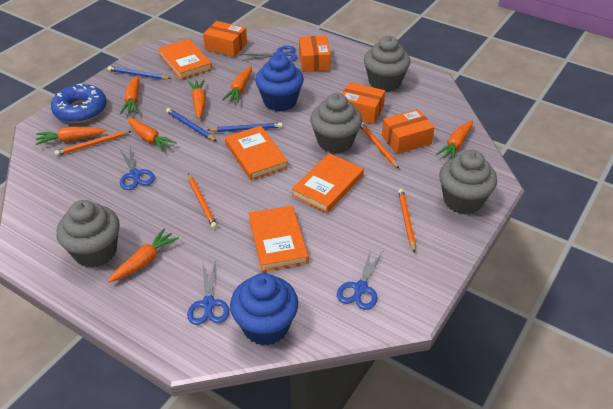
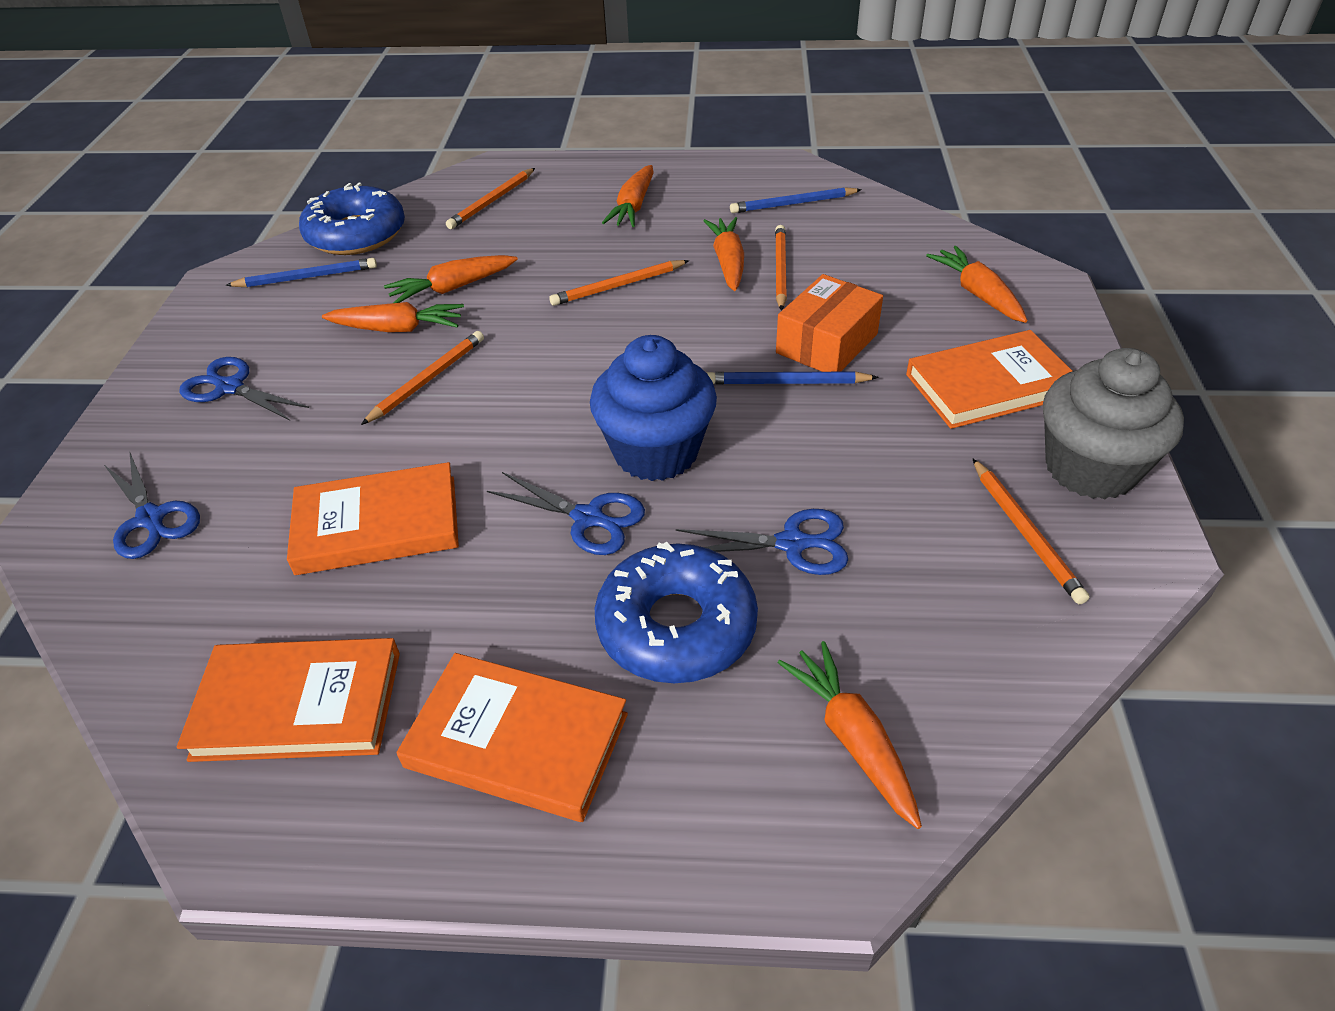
blue cupcake: [230,273,298,345] [255,54,304,111] = 2 -> [590,335,717,481] = 1
blue donut: [51,83,107,123] = 1 -> [299,183,405,255] [595,542,758,683] = 2
grey cupcake: [56,200,120,268] [310,93,362,154] [364,36,411,92] [439,150,497,214] = 4 -> [1043,348,1184,500] = 1
orange box: [203,21,247,57] [299,36,331,72] [342,82,385,124] [382,109,435,154] = 4 -> [776,274,883,372] = 1
orange carrot: [36,127,107,145] [108,228,179,282] [120,76,139,114] [127,118,177,152] [188,80,206,119] [222,66,252,103] [436,120,473,159] = 7 -> [322,302,464,332] [384,255,518,303] [602,165,654,227] [704,217,744,291] [778,641,922,829] [926,246,1027,323] = 6
orange pencil: [54,131,131,156] [188,173,217,229] [360,122,399,169] [398,189,416,253] = 4 -> [361,331,484,425] [446,168,535,229] [549,260,689,306] [775,225,787,311] [973,459,1089,604] = 5

